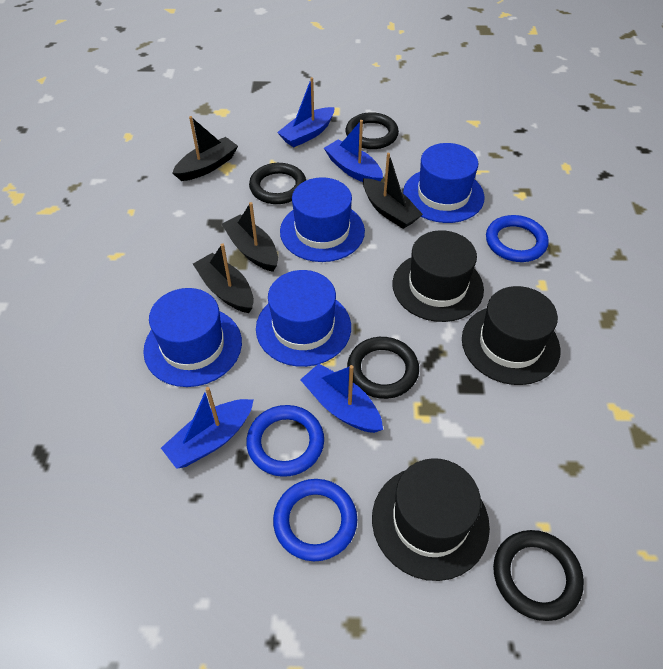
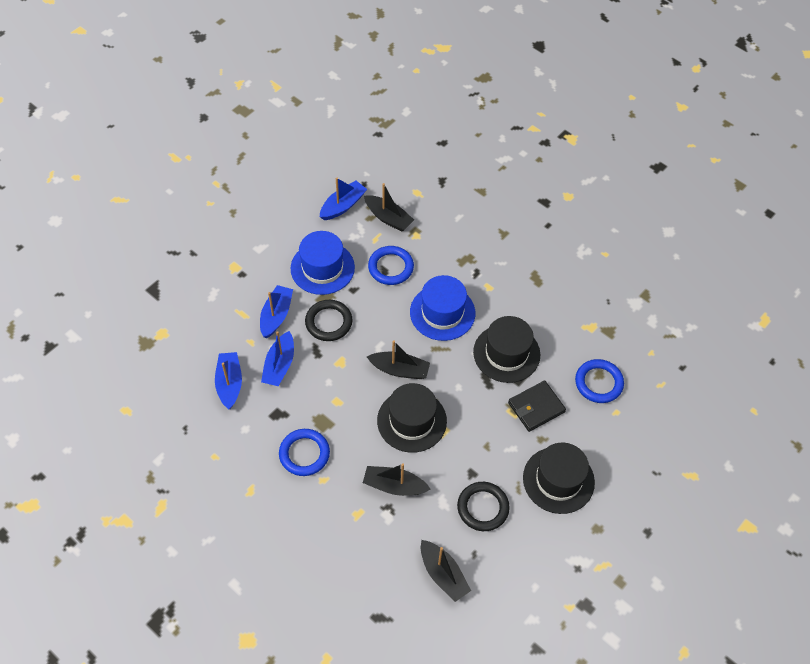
black ring: [249,163,306,204] [345,112,399,149] [347,337,419,399] [493,530,584,621] = 4 -> [305,300,353,341] [457,482,510,531] = 2
black wallet: none = 0 -> [508,381,566,432] = 1
blue hat: [143,288,242,387] [256,270,351,367] [280,177,365,262] [403,143,485,223] = 4 -> [291,231,355,295] [410,275,475,341] = 2

